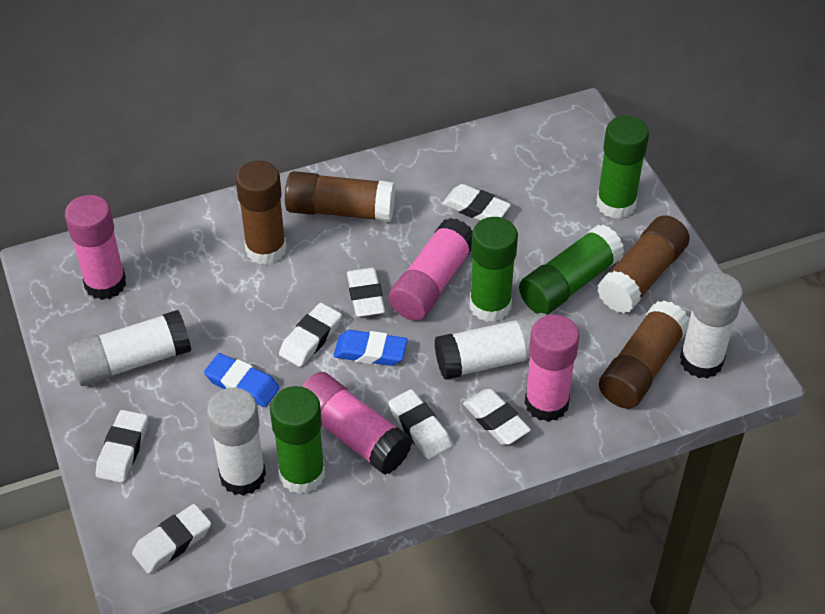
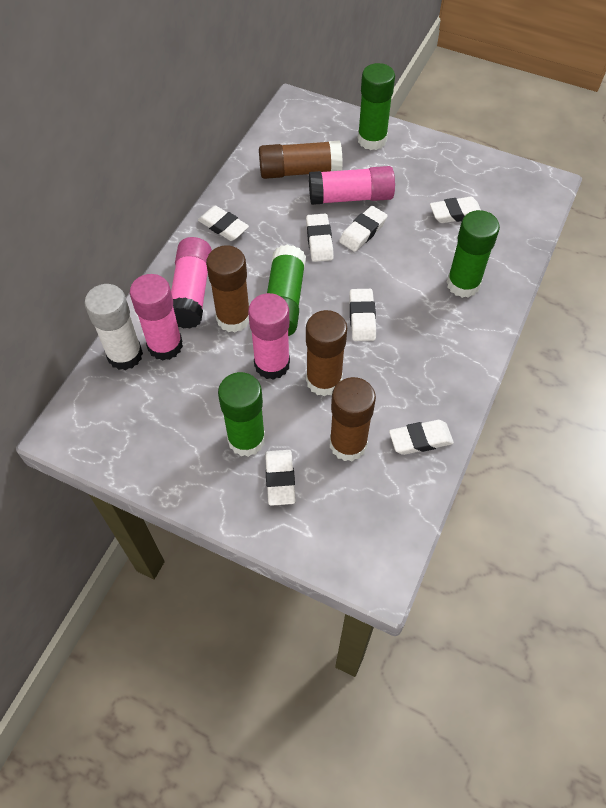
blue eraser: [204,353,280,407] [334,330,408,366] = 2 -> none = 0
white glue stick: [67,310,191,386] [207,388,266,496] [434,313,547,380] [680,272,743,379] = 4 -> [85,284,143,370] = 1

